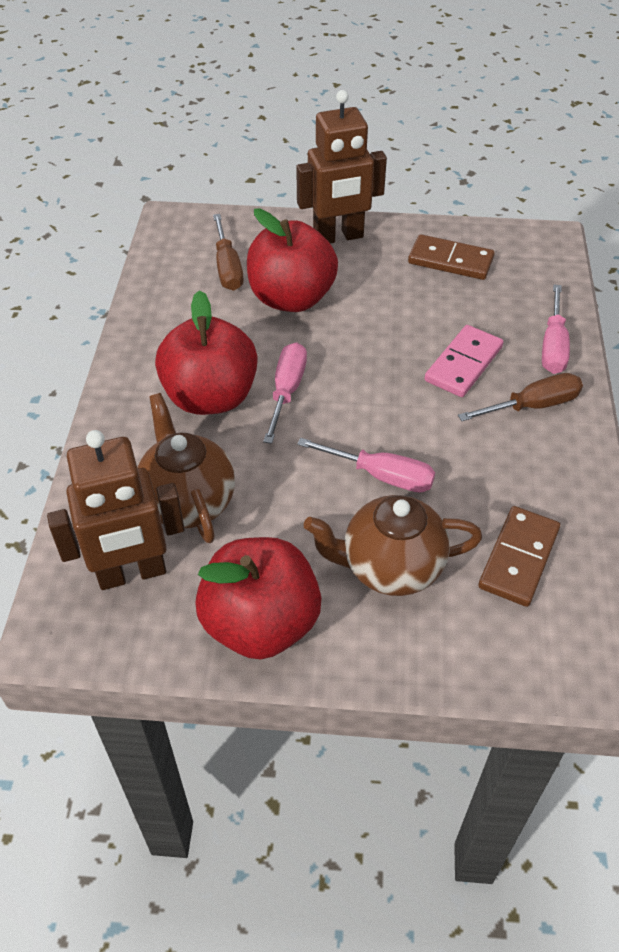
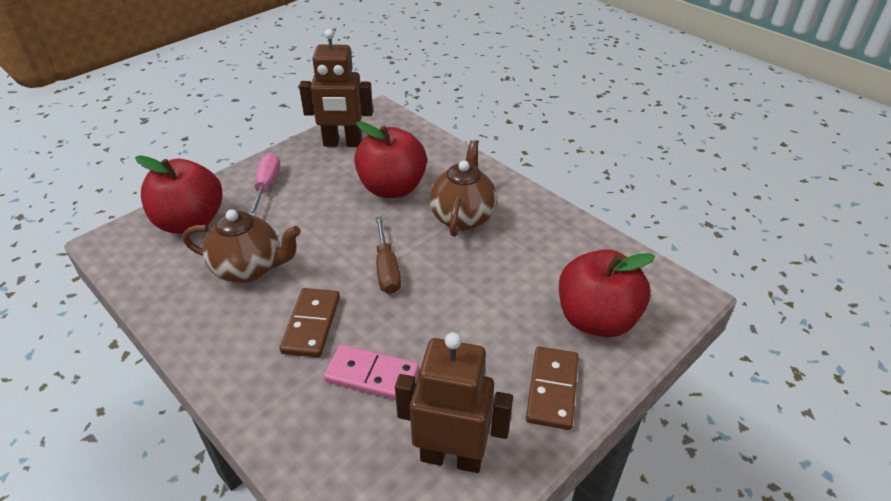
brown screwdriver: [213,214,244,291] [458,373,583,421] = 2 -> [375,216,401,294] = 1
pink screwdriver: [263,342,307,444] [297,438,435,493] [542,285,570,374] = 3 -> [249,153,280,216] = 1

